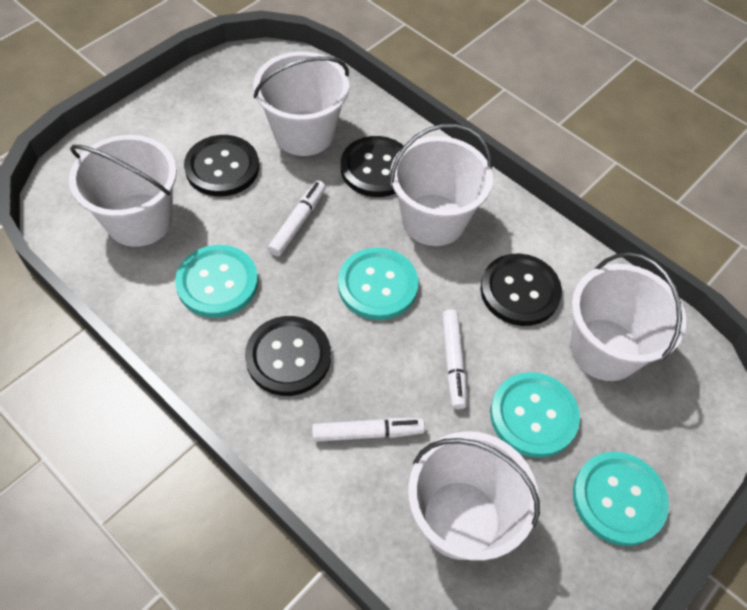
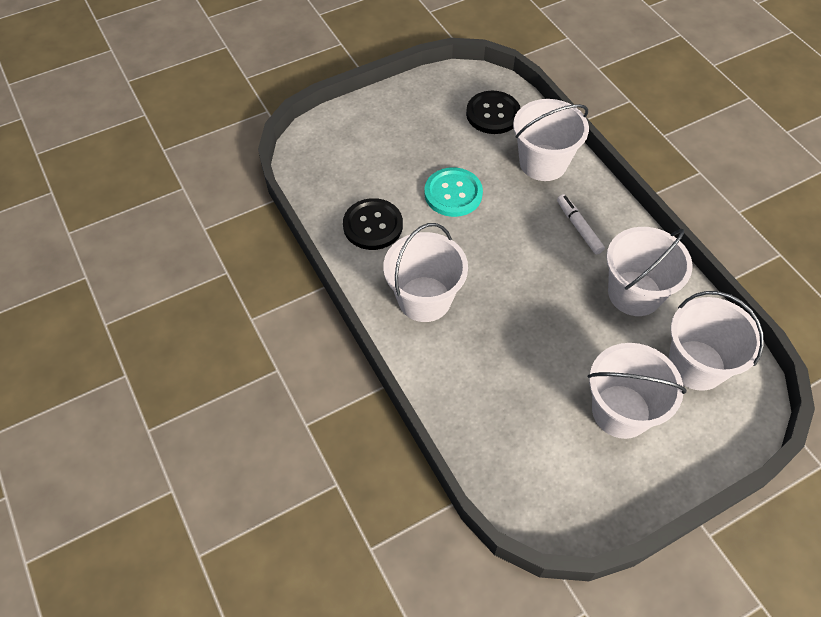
black button: [184,135,259,197] [245,316,331,396] [341,136,404,197] [480,254,562,326] = 4 -> [343,198,403,250] [466,91,520,134] = 2
turquoise button: [175,245,258,318] [338,247,419,320] [490,372,580,458] [573,452,669,546] = 4 -> [424,168,483,217] = 1
white marker: [268,181,326,256] [312,418,425,442] [442,309,467,409] = 3 -> [557,194,605,254] = 1

